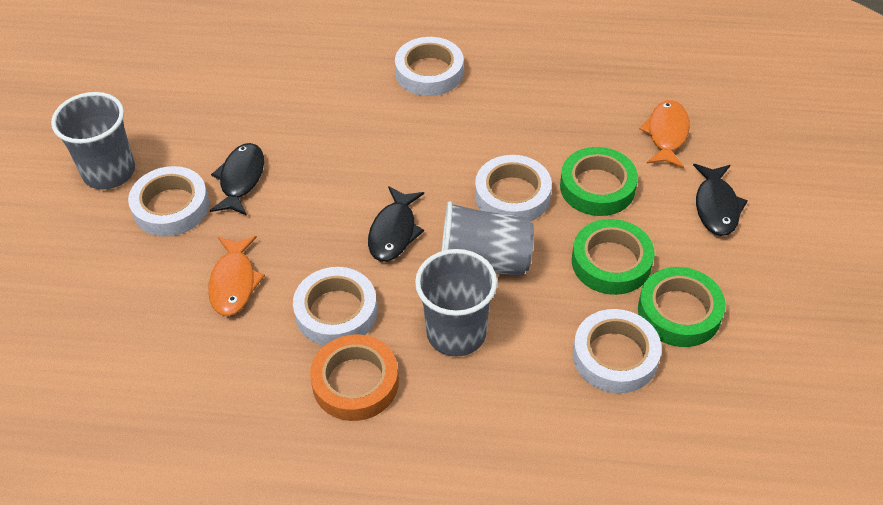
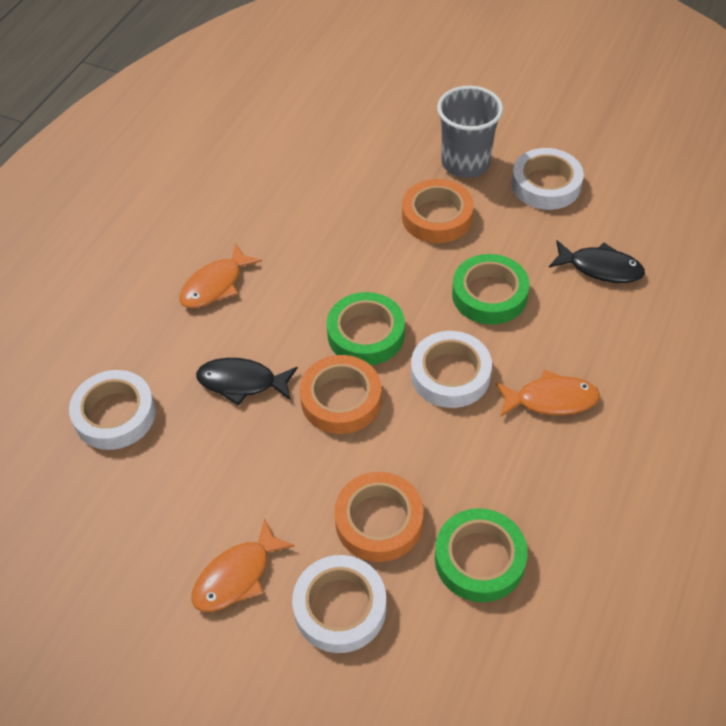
black fish: [210,143,264,216] [368,186,424,262] [693,164,748,236] = 3 -> [196,358,297,406] [549,240,645,283] = 2
grey cup: [51,92,135,190] [415,249,497,357] [442,201,534,275] = 3 -> [437,86,503,178] = 1
orange fish: [208,236,265,316] [639,100,690,169] = 2 -> [179,244,262,308] [192,518,295,612] [496,370,600,417] = 3
orange tape: [310,335,399,421] = 1 -> [300,355,382,434] [334,472,423,562] [402,179,474,243] = 3
white tape: [128,166,209,237] [293,267,377,346] [395,37,463,96] [475,155,552,221] [573,309,662,393] = 5 -> [69,370,156,450] [292,555,386,653] [411,331,492,408] [511,148,584,210] = 4

